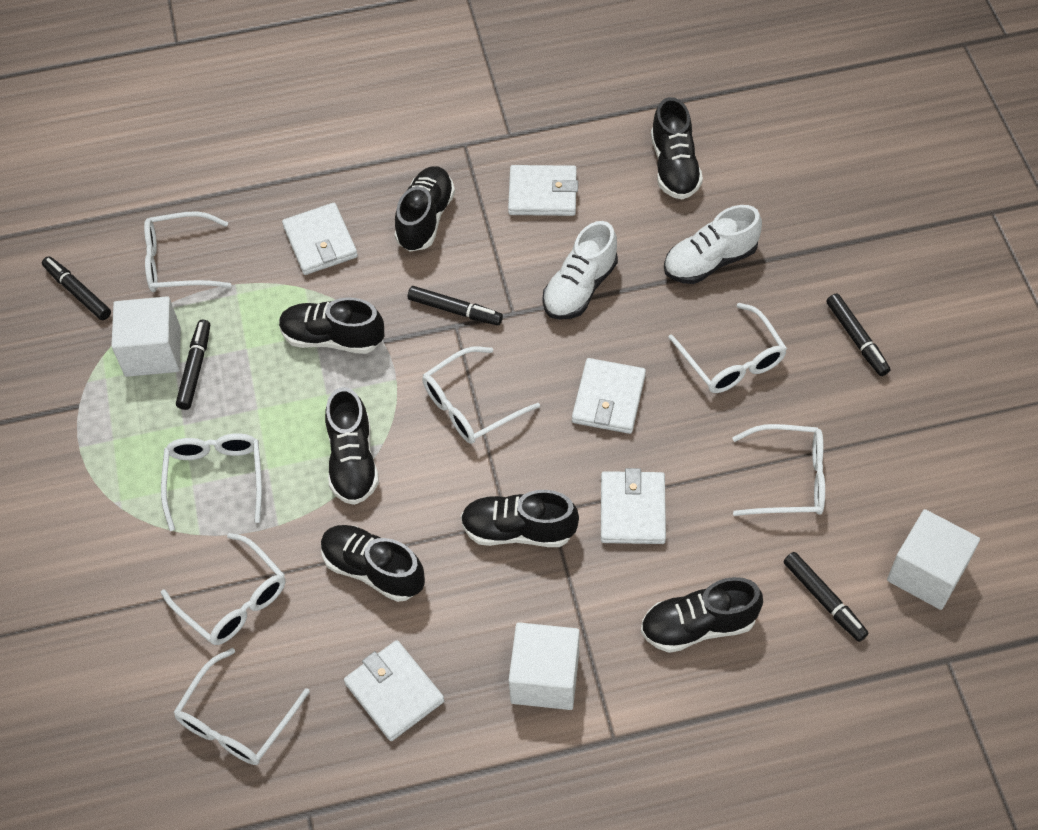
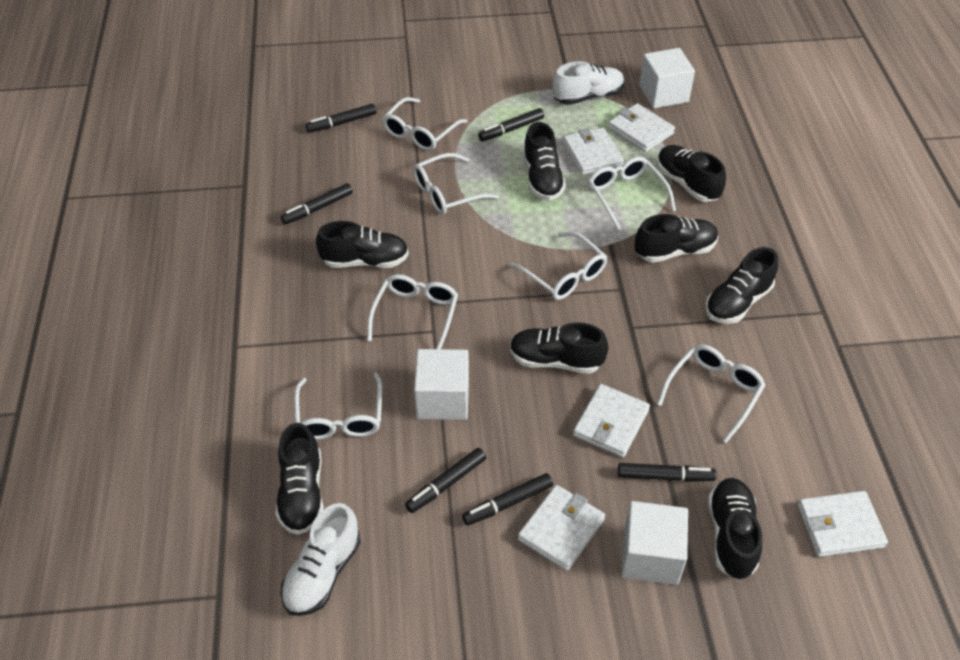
black marker: [42,256,111,320] [176,320,210,410] [408,286,503,325] [783,552,868,642] [827,294,890,376] = 5 -> [281,183,353,225] [306,104,376,133] [405,448,487,513] [462,473,553,525] [478,108,544,141] [618,463,716,482] = 6
black shoe: [279,297,384,354] [321,525,425,602] [325,387,379,505] [395,167,455,251] [461,490,579,547] [641,577,763,653] [651,97,703,199] = 7 -> [275,423,324,535] [316,221,409,268] [510,322,608,374] [523,122,566,200] [634,214,718,263] [657,145,726,202] [705,247,778,324] [708,478,762,580] = 8

